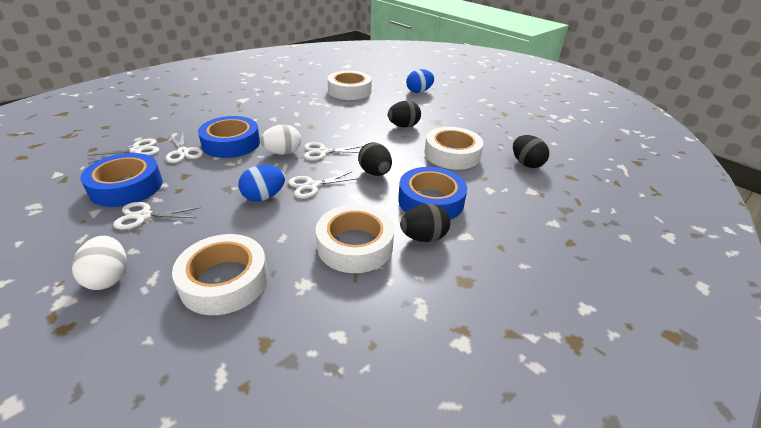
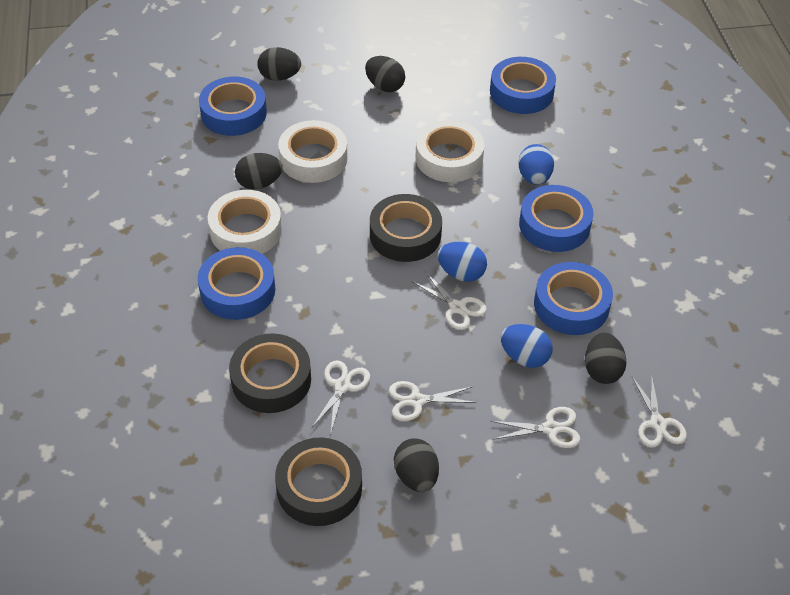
black egg: [358,142,392,176] [388,101,421,127] [400,203,450,242] [513,135,549,168] = 4 -> [235,153,283,190] [257,47,301,81] [365,56,405,92] [394,438,439,492] [585,332,627,384] = 5
black tape: none = 0 -> [229,333,311,413] [275,437,362,526] [370,194,442,262] = 3
blue egg: [238,165,285,202] [406,69,434,93] = 2 -> [437,242,487,282] [501,324,552,368] [518,144,554,185] = 3
blue tape: [80,153,163,207] [198,116,260,158] [398,167,467,220] = 3 -> [198,247,276,320] [199,77,267,136] [490,57,556,114] [519,185,594,252] [534,262,613,335] = 5
white egg: [72,236,127,290] [261,124,301,155] = 2 -> none = 0
white tape: [172,234,268,315] [316,205,394,273] [328,71,372,100] [425,127,484,170] = 4 -> [208,190,282,254] [278,120,348,183] [415,120,485,182] = 3

